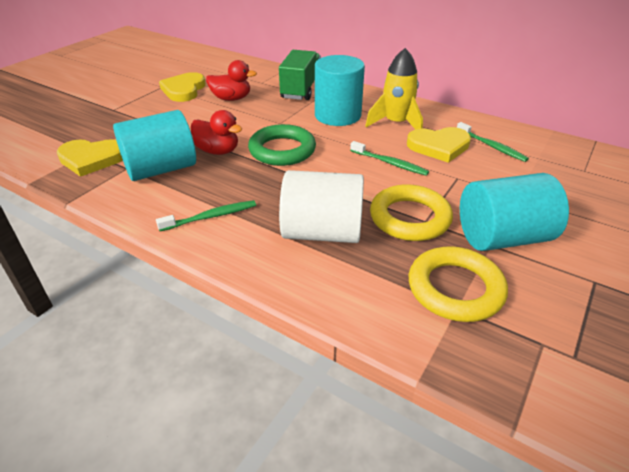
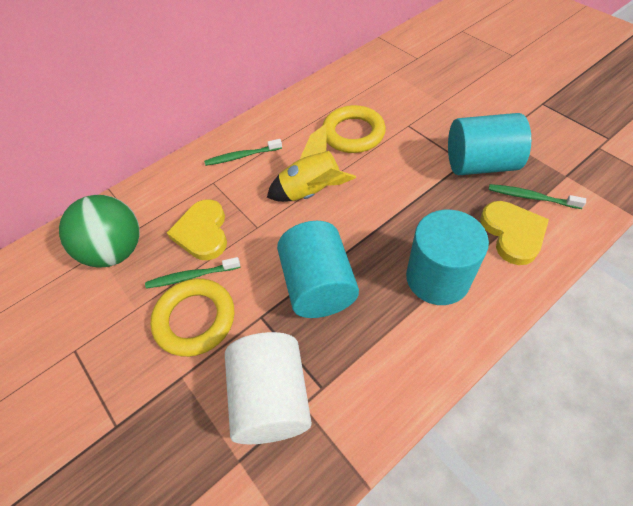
green ball: none = 0 -> [59,195,140,268] = 1
green ring: [248,124,316,166] = 1 -> none = 0
green truck: [279,50,321,100] = 1 -> none = 0
red duck: [191,110,242,155] [206,60,257,101] = 2 -> none = 0
yellow heart: [57,139,123,177] [159,72,206,102] [407,127,471,163] = 3 -> [167,199,227,260] [480,201,549,265] = 2

